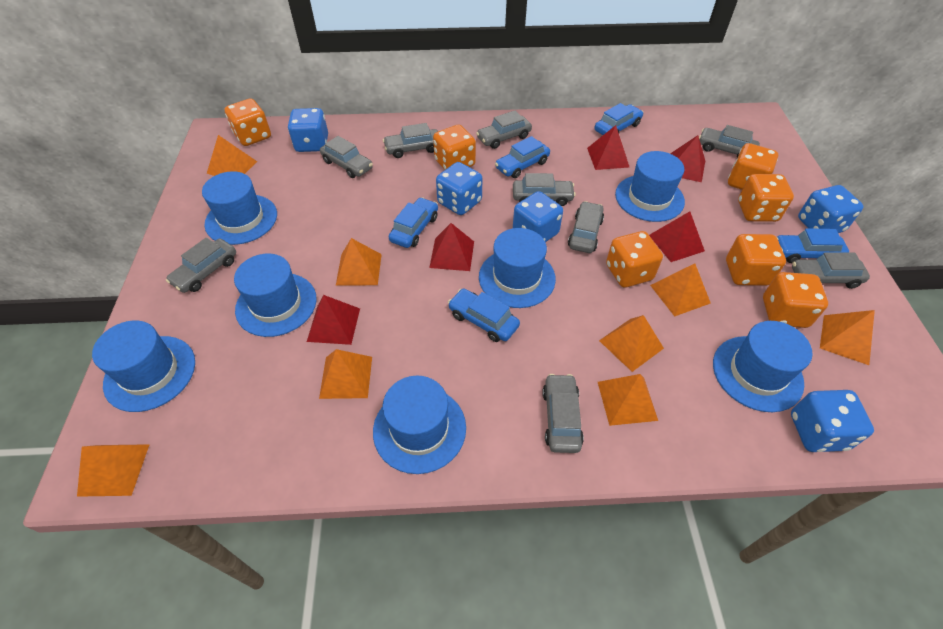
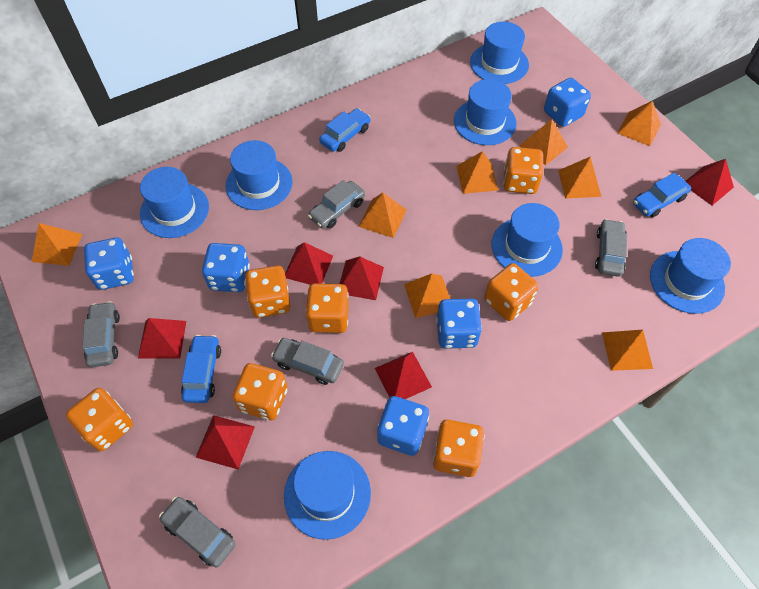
blue car: [389,197,438,248] [448,289,520,342] [495,136,550,178] [594,103,644,135] [777,228,849,263] = 5 -> [181,335,221,403] [319,108,371,152] [633,173,691,218] = 3
grey car: [166,237,236,293] [320,136,373,178] [383,123,438,158] [476,111,532,149] [513,173,576,206] [542,374,584,453] [568,201,604,253] [699,125,760,157] [792,253,870,289] = 9 -> [82,301,120,367] [159,497,236,567] [271,338,344,385] [308,180,365,229] [595,219,627,277] = 5
red pyramid: [307,295,360,345] [429,223,474,271] [587,125,629,170] [649,211,705,262] [670,135,705,183] = 5 -> [138,318,186,358] [196,415,255,469] [285,242,333,285] [340,256,384,300] [375,352,432,399] [686,159,734,205] = 6

